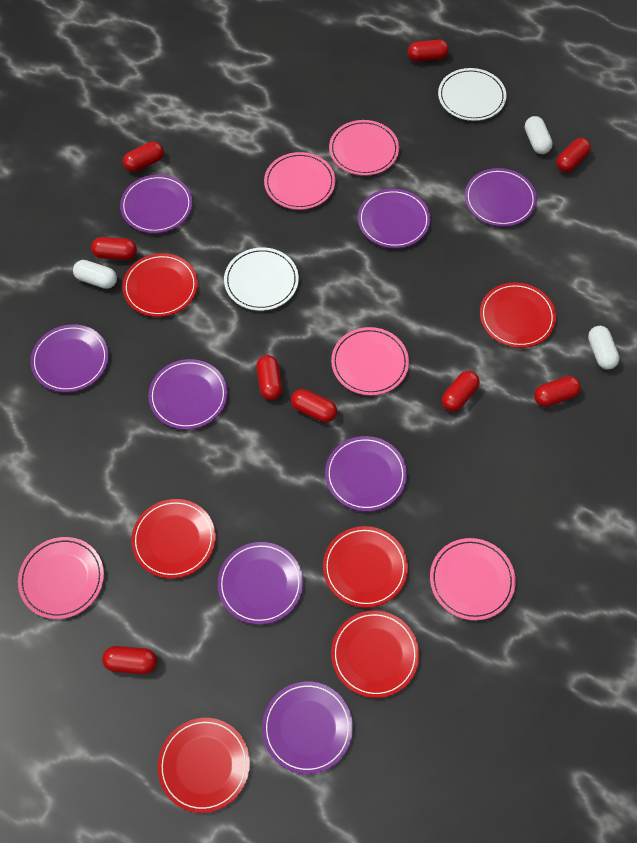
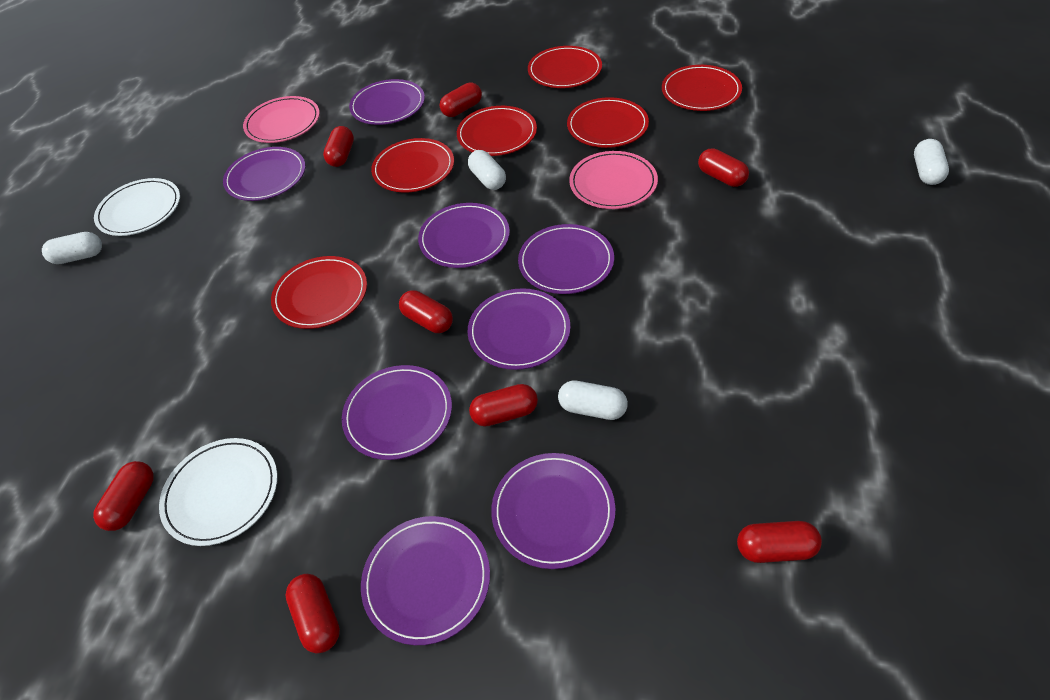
pink plate: [18,537,104,619] [264,152,335,210] [329,120,399,176] [331,327,409,395] [430,538,516,620] = 5 -> [243,96,320,143] [569,151,658,209] = 2
red capsule: [91,237,137,260] [102,646,157,674] [123,141,164,172] [256,355,282,400] [291,389,337,422] [408,40,449,62] [442,371,480,411] [534,376,581,407] [556,138,591,172] = 9 -> [93,461,154,531] [285,574,340,653] [323,126,354,167] [399,290,453,333] [440,82,482,117] [469,384,538,427] [698,148,749,187] [737,521,822,563] = 8
white capsule: [73,260,117,289] [525,116,553,154] [588,326,620,370] = 3 -> [42,232,102,264] [468,150,506,190] [558,380,628,420] [914,139,949,185] = 4

